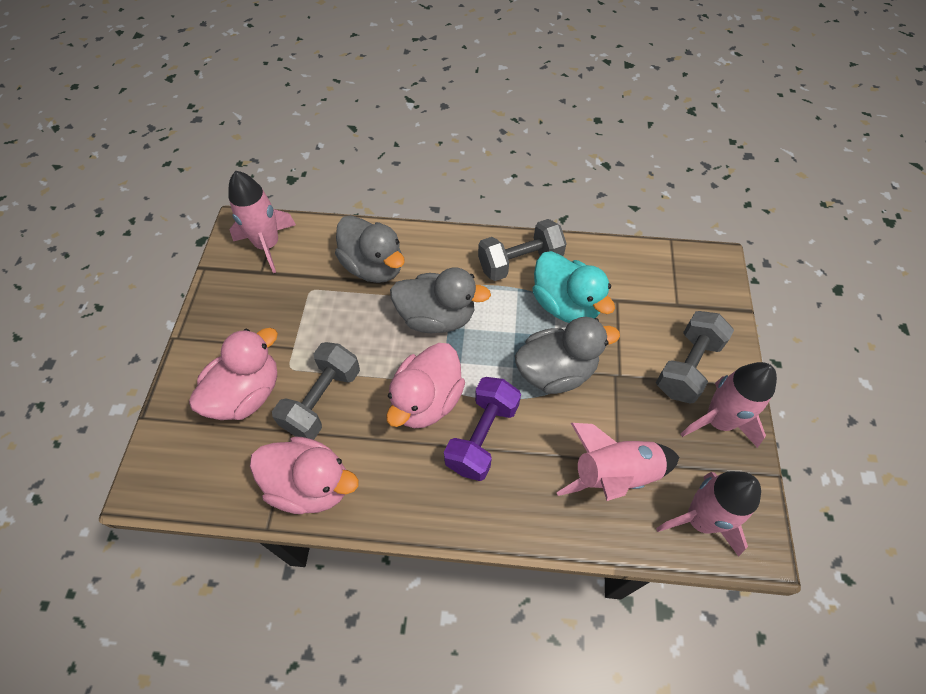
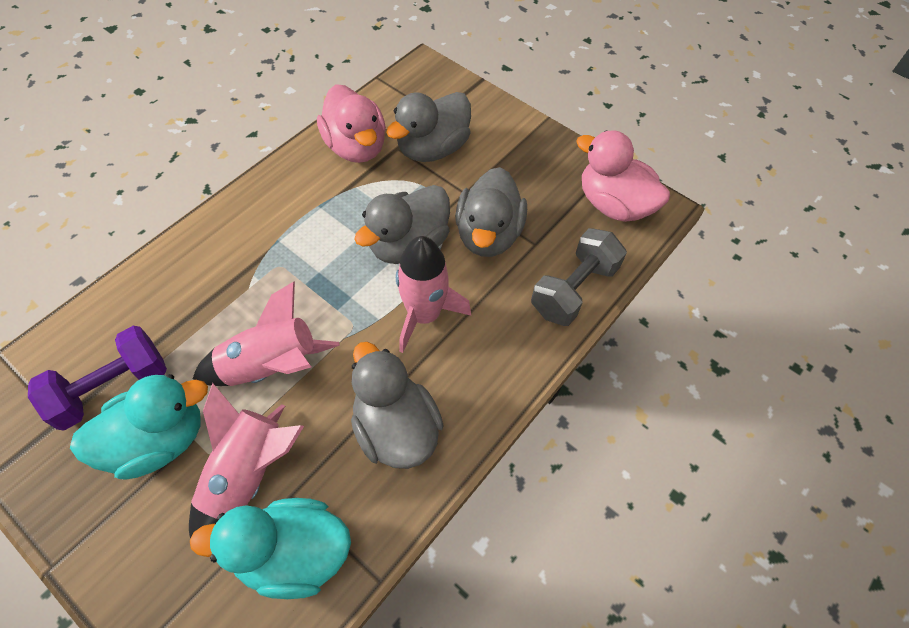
grey duck: [335,215,405,283] [390,268,491,333] [515,317,620,394] = 3 -> [351,342,444,469] [354,185,450,264] [386,92,471,162] [455,167,527,257] = 4
grey dumbbell: [272,342,360,440] [478,219,567,281] [656,311,734,404] = 3 -> [531,228,627,326] = 1
pink duck: [189,328,278,420] [250,437,359,514] [386,343,465,429] = 3 -> [317,84,386,163] [576,130,670,222] = 2
pink rocket: [228,171,296,273] [556,423,679,501] [656,471,761,557] [681,362,777,448] = 4 -> [189,383,304,538] [193,281,340,386] [396,236,471,353] = 3
turquoise duck: [532,251,615,323] = 1 -> [70,374,208,480] [190,498,351,599] = 2

